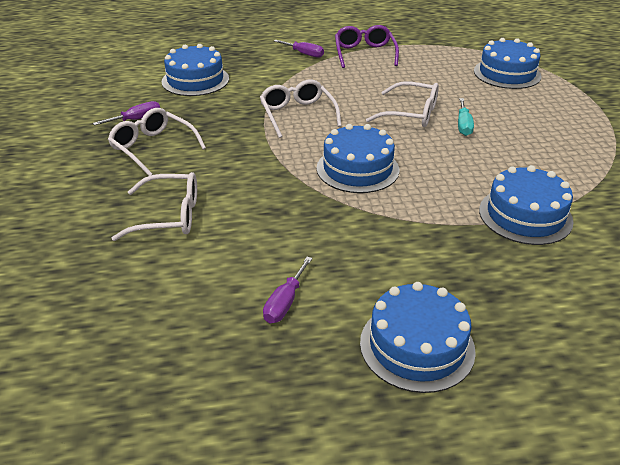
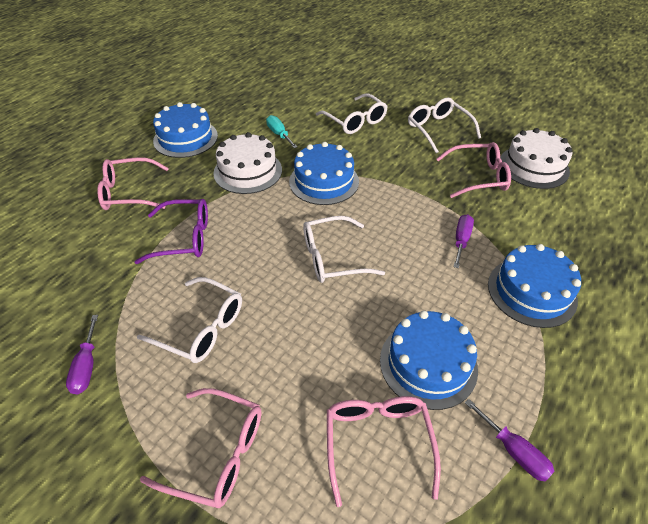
blue cake: [162,44,229,96] [317,124,399,193] [360,282,476,393] [474,38,542,89] [479,165,574,245] = 5 -> [153,102,218,158] [289,142,359,205] [380,310,478,410] [488,244,581,328] = 4
pink glasses: none = 0 -> [97,157,169,210] [140,388,261,508] [327,396,441,507] [437,142,511,198] = 4
white cake: none = 0 -> [214,132,282,194] [500,128,572,189] = 2

